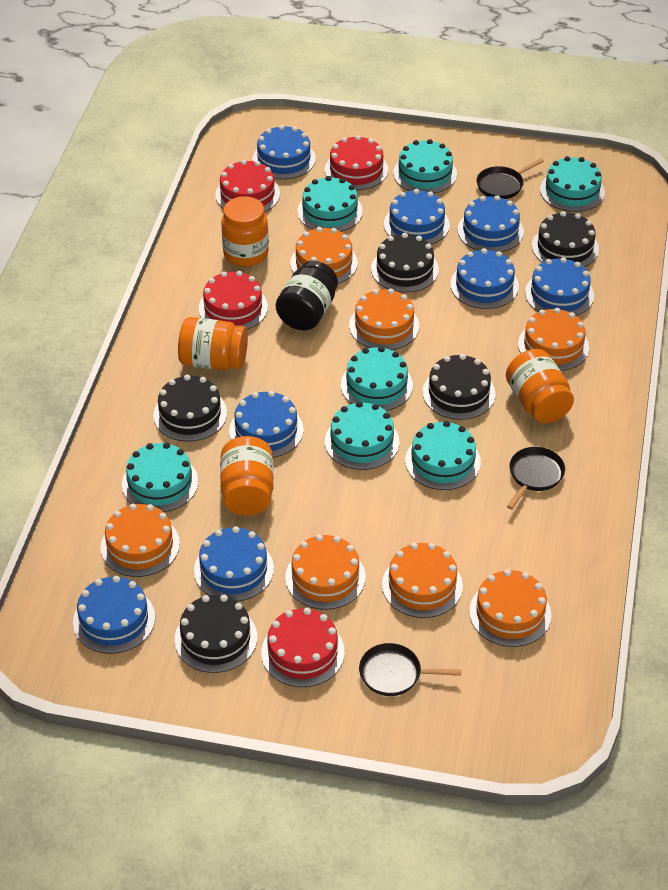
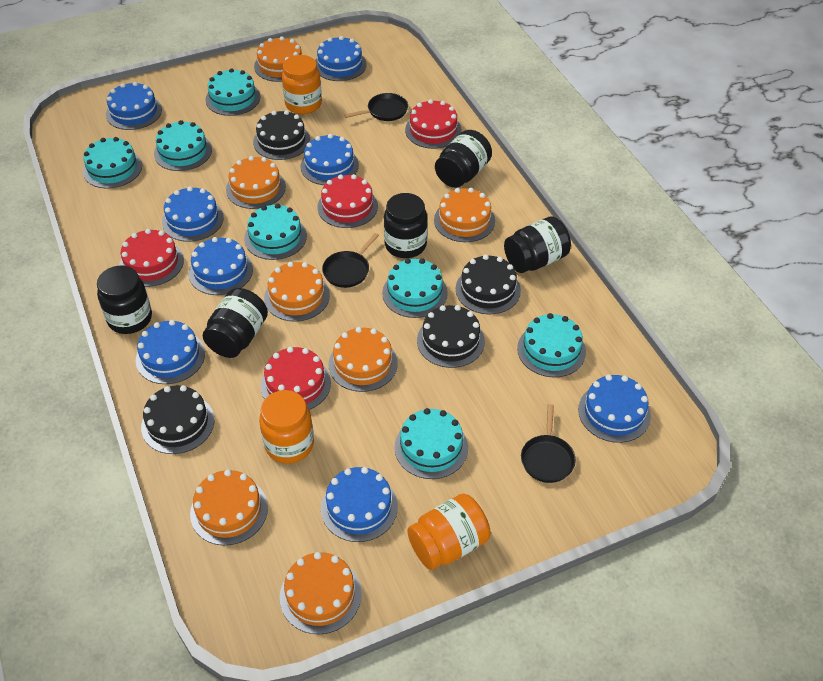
black cake: [153,375,227,442] [174,595,257,673] [371,233,439,293] [422,354,496,420] [532,211,599,267] = 5 -> [141,385,214,454] [253,110,310,160] [417,305,485,368] [456,255,521,314] = 4
black jar: [276,261,338,331] = 1 -> [97,266,152,334] [203,288,268,358] [384,193,428,258] [435,130,492,188] [504,217,571,273] = 5
orange jar: [178,317,248,370] [220,436,274,516] [221,196,269,267] [506,349,574,423] = 4 -> [259,390,314,464] [282,55,322,114] [407,494,491,570] = 3

